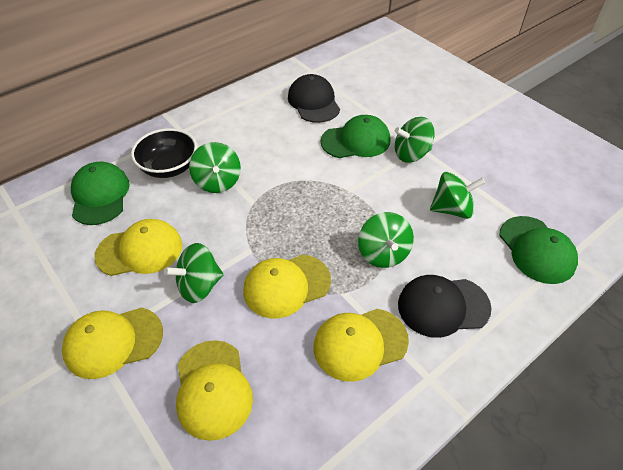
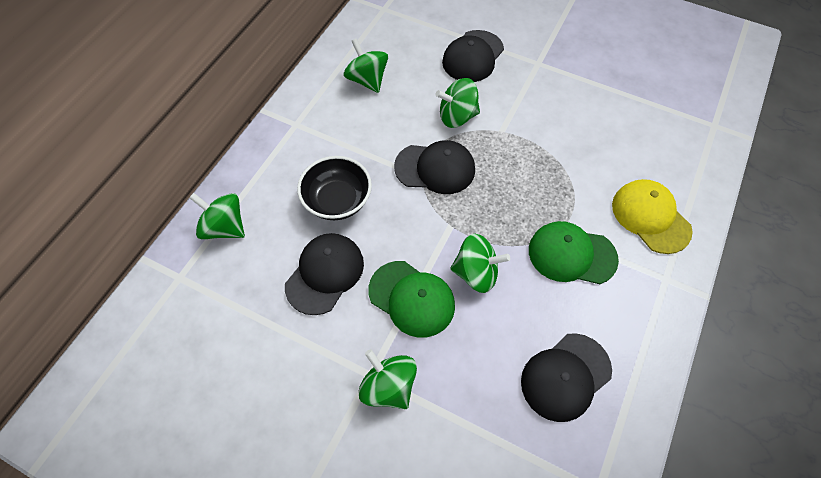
black cap: [288,74,340,123] [398,275,492,338] = 2 -> [285,233,364,315] [394,140,475,194] [442,30,504,82] [521,333,612,422] = 4
green cap: [71,162,130,225] [321,115,390,158] [499,216,578,284] = 3 -> [368,261,455,338] [529,221,619,284] = 2
yellow cap: [62,307,163,379] [94,219,182,276] [176,340,253,441] [243,255,331,319] [313,309,409,382] = 5 -> [612,179,693,254] = 1

